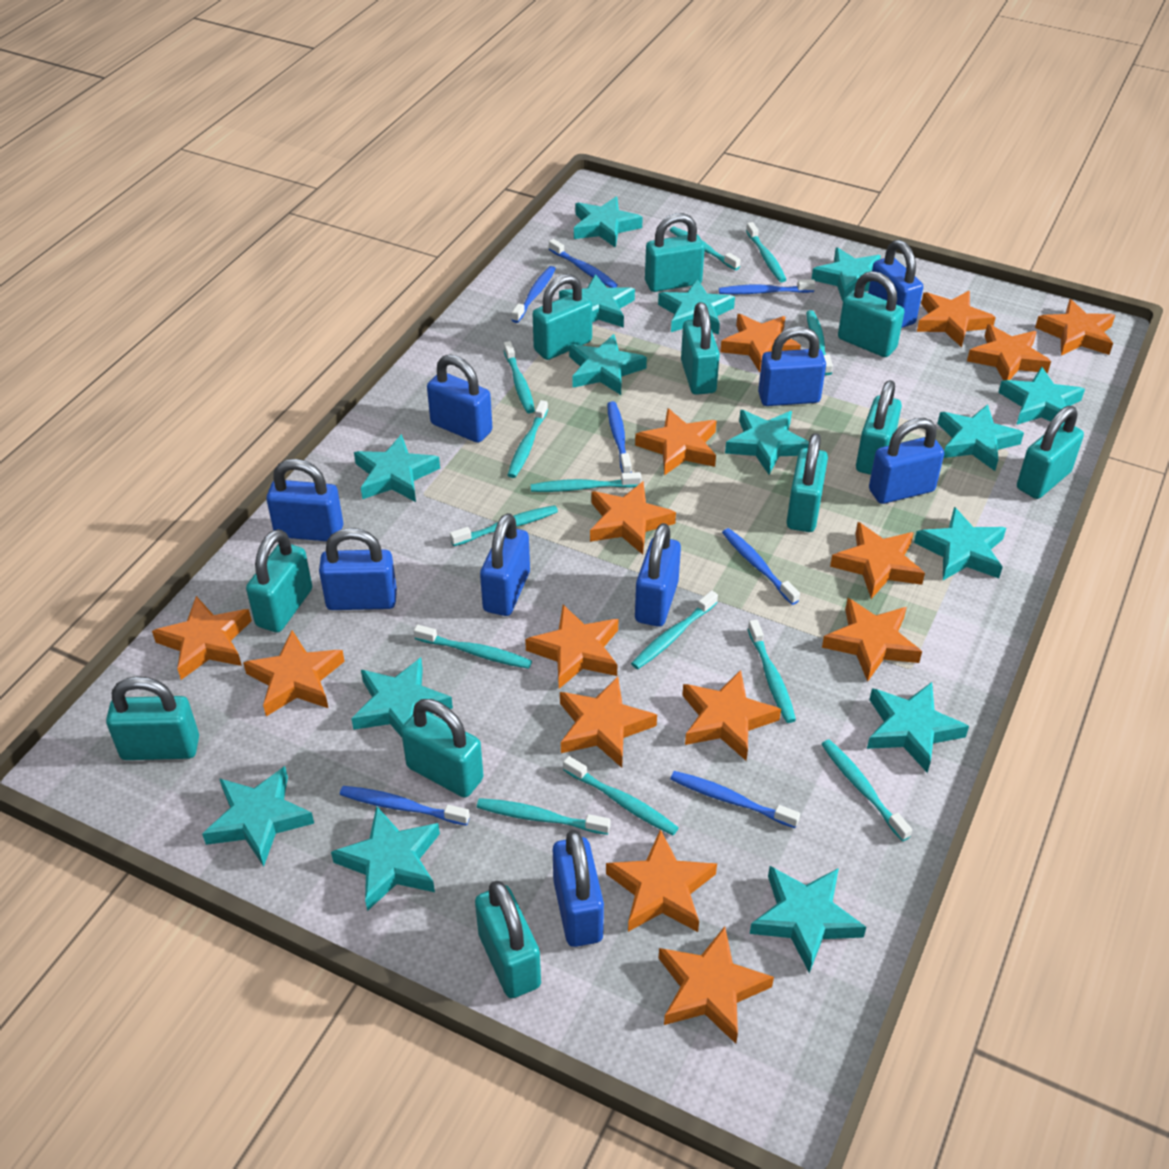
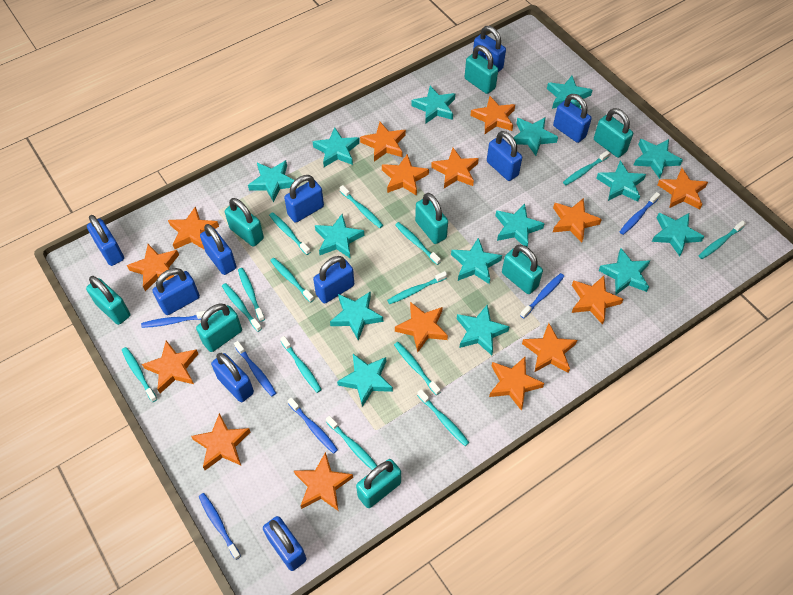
blue padlock: [266,459,343,541] [319,528,397,610] [427,355,492,443] [480,513,530,616] [553,830,604,947] [635,523,681,627] [758,326,826,406] [868,240,923,328] [869,418,944,504] = 9 -> [87,215,124,266] [152,268,200,315] [200,224,236,275] [211,353,254,402] [263,516,307,571] [284,175,324,223] [313,256,354,304] [473,26,506,72] [487,131,522,181] [553,94,592,143] = 10
blue toothbrush: [340,786,470,826] [511,266,556,323] [549,239,618,288] [607,401,632,473] [670,771,800,828] [719,279,815,294] [722,528,800,605] = 7 -> [141,311,206,328] [199,493,241,560] [234,341,276,396] [287,397,338,454] [520,273,564,318] [620,192,660,235] = 6
turquoise padlock: [106,676,199,760] [246,529,312,633] [401,699,484,798] [475,881,541,998] [533,274,592,360] [645,213,705,292] [681,302,720,395] [787,433,828,532] [838,271,904,357] [856,380,902,475] [1017,406,1084,499] = 11 -> [86,276,130,325] [196,303,242,352] [225,198,264,247] [356,459,401,508] [415,193,448,244] [465,45,498,94] [502,245,543,294] [594,108,633,158] = 8
turquoise toothbrush: [414,624,532,669] [450,505,558,546] [477,798,611,835] [504,341,535,413] [508,400,548,478] [531,472,641,492] [563,756,679,835] [631,590,718,669] [670,227,741,270] [746,222,787,282] [748,620,796,723] [806,310,833,375] [821,739,912,841] = 13 -> [122,347,157,402] [222,283,262,332] [238,268,265,322] [269,212,311,255] [270,258,314,303] [280,336,322,393] [326,416,377,470] [340,185,383,228] [387,271,447,304] [394,342,441,395] [395,222,441,265] [417,389,469,446] [563,150,610,185] [699,220,746,259] = 14

